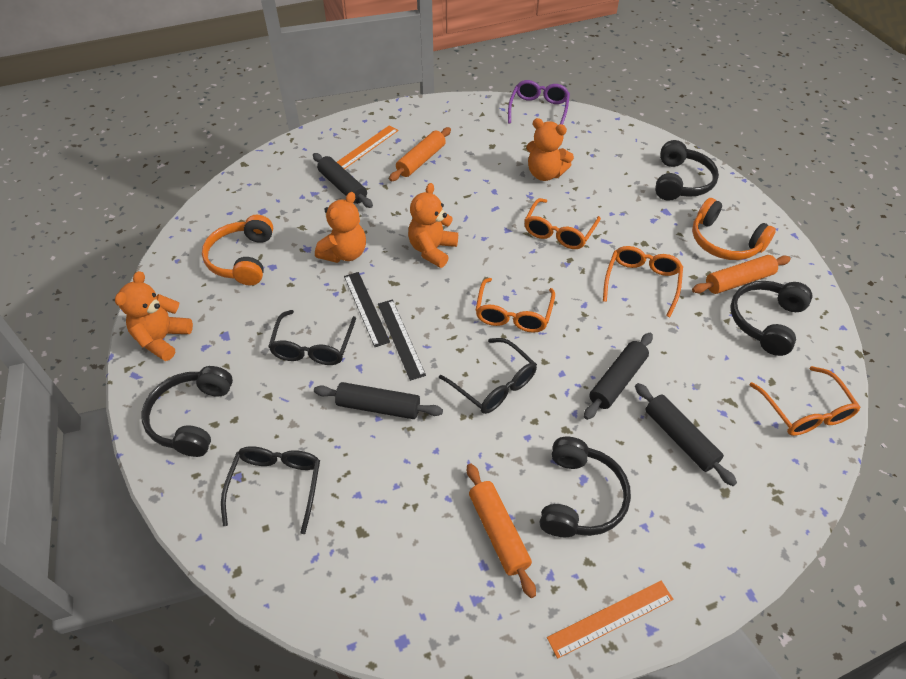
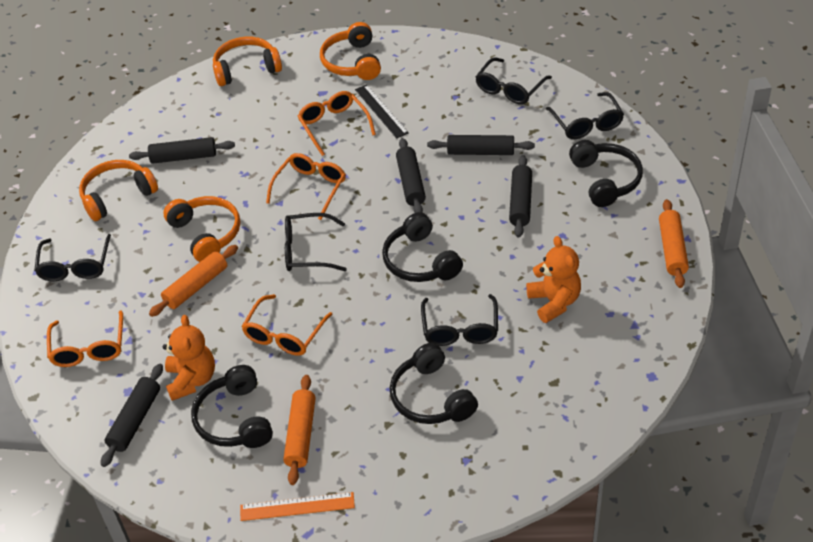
black glasses: [221,446,320,534] [268,310,356,365] [439,338,537,414] = 3 -> [34,234,111,281] [285,213,347,271] [421,294,498,346] [476,57,552,104] [546,92,624,139] = 5
black rolling pin: [313,153,373,208] [314,382,443,419] [584,333,653,420] [635,383,737,486] = 4 -> [101,364,163,467] [129,137,235,164] [396,138,426,213] [427,135,535,155] [509,155,532,238] = 5
black ruler: [344,272,390,347] [378,300,426,381] = 2 -> [355,85,409,138] = 1
orange headphones: [202,215,273,285] [692,198,776,260] = 2 -> [79,160,158,221] [163,196,240,262] [213,37,282,86] [320,22,381,80] = 4
orange ruler: [337,125,399,169] [547,581,674,659] = 2 -> [240,492,355,521] = 1
orange teddy bear: [115,271,193,361] [315,192,366,263] [408,183,458,268] [526,118,574,181] = 4 -> [163,315,215,401] [526,236,581,323] = 2
purple glasses: [508,80,570,125] = 1 -> none = 0

